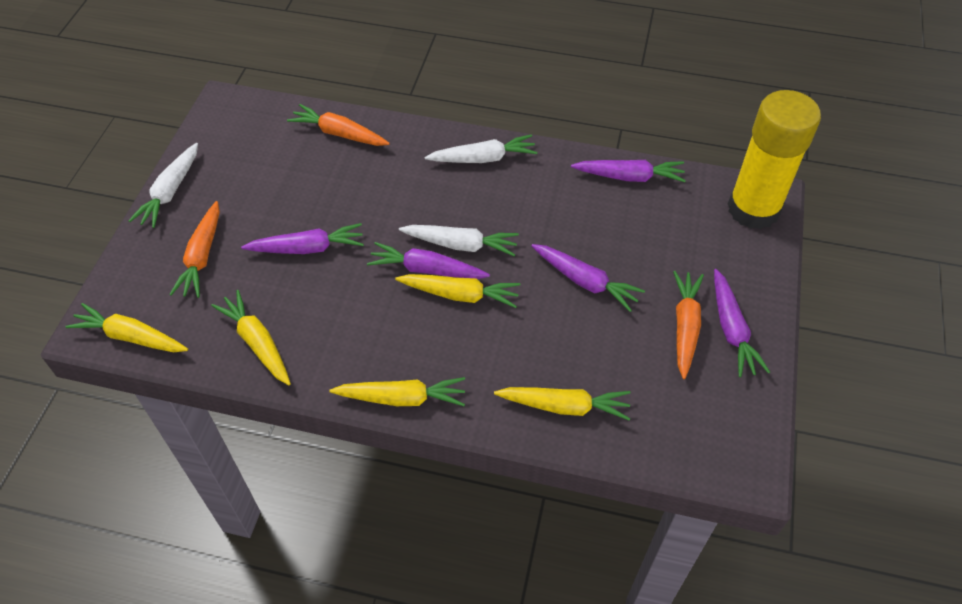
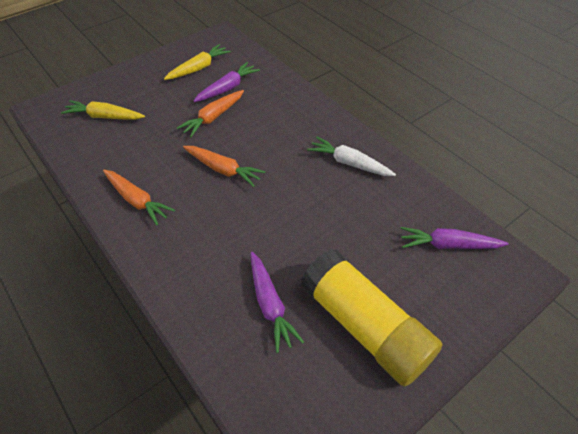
purple carrot: [241,223,364,254] [367,242,490,279] [531,244,645,312] [571,160,686,182] [714,269,770,377] = 5 -> [194,62,260,102] [251,252,304,353] [400,227,509,249] = 3
white carrot: [128,143,198,228] [399,225,519,256] [425,134,537,163] = 3 -> [307,137,396,176] = 1
yellow carrot: [65,303,188,352] [211,290,291,385] [330,377,465,406] [395,274,520,308] [494,387,630,421] = 5 -> [61,100,145,120] [164,44,231,80] = 2

